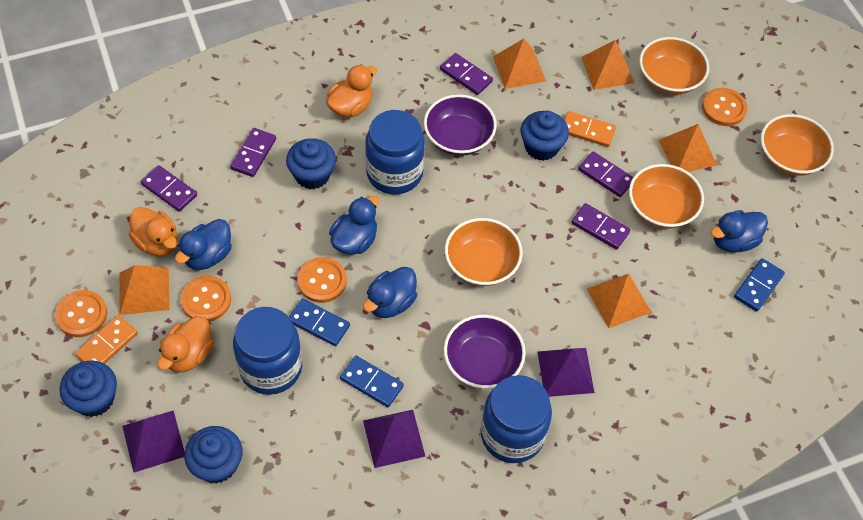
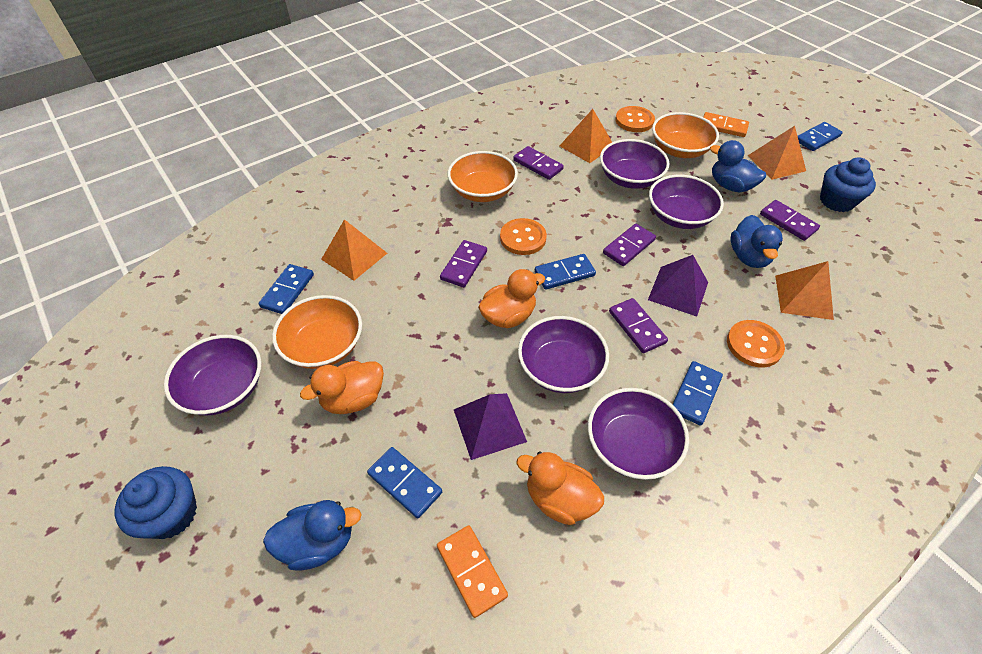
blue cupcake: [59,361,117,417] [184,426,243,484] [286,138,336,189] [520,111,569,161] = 4 -> [115,466,197,539] [820,157,876,212] = 2
blue domino: [289,298,350,346] [340,356,404,407] [734,258,785,312] = 3 -> [259,264,314,314] [367,447,442,518] [535,254,596,290] [672,361,723,426] [798,122,843,151] = 5
blue duck: [175,219,232,270] [329,196,379,255] [363,267,417,318] [711,210,768,252] = 4 -> [263,500,362,570] [710,140,766,192] [731,215,783,268] = 3
blue jar: [233,307,302,395] [365,110,425,195] [481,375,552,463] = 3 -> none = 0
orange bowl: [445,218,523,286] [629,164,704,229] [639,37,709,95] [761,114,834,176] = 4 -> [272,295,362,369] [448,151,518,202] [652,112,719,158] = 3
orange button: [55,290,107,337] [180,276,231,322] [297,257,347,303] [702,88,747,126] = 4 -> [500,218,547,255] [615,106,655,132] [727,320,785,368] = 3
orange pyramid: [120,265,170,315] [493,39,546,89] [581,40,634,90] [587,274,651,328] [658,124,717,172] = 5 -> [321,219,387,281] [560,109,612,163] [748,126,806,180] [775,261,834,320] = 4
purple bowl: [424,94,497,156] [444,315,526,389] = 2 -> [164,335,261,415] [518,316,609,393] [588,388,689,480] [600,139,669,189] [649,175,724,229] = 5
purple pyramid: [122,410,185,473] [363,410,426,468] [537,348,595,397] = 3 -> [454,393,527,460] [648,255,708,317] = 2

